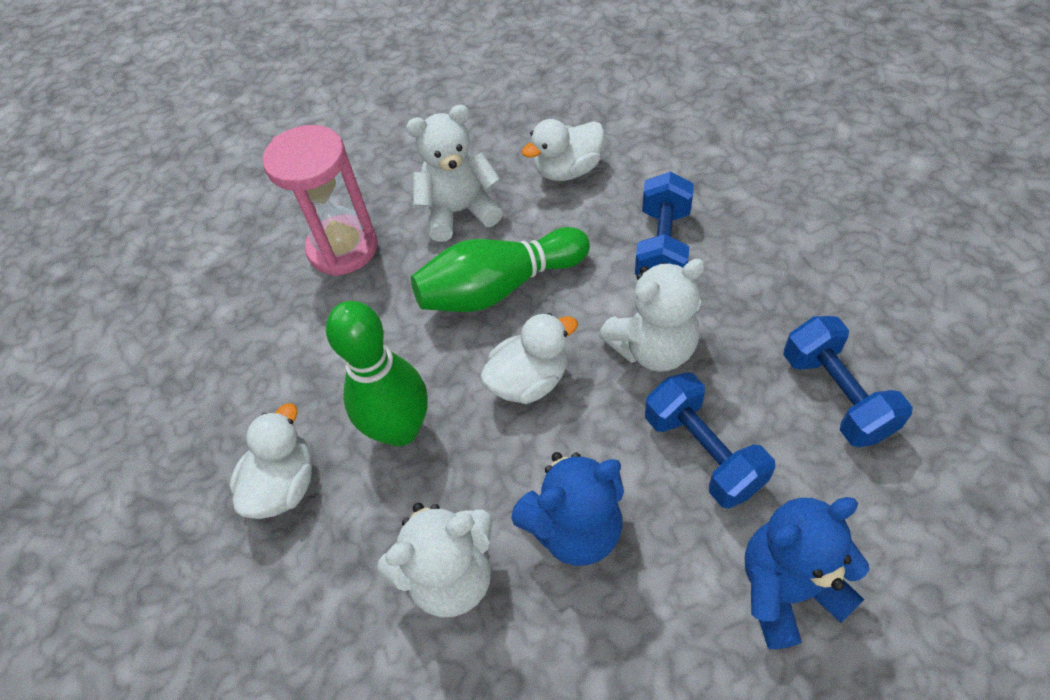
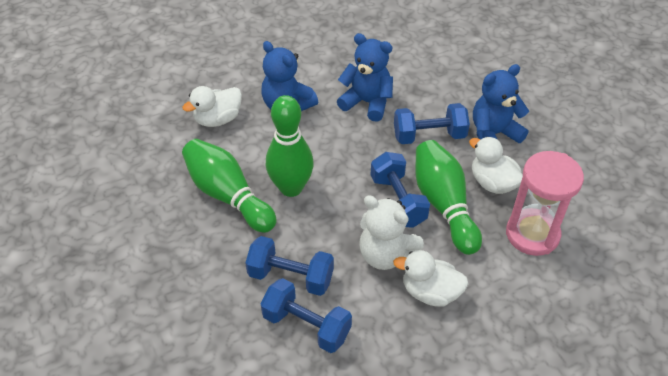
blue dumbbell: [635,172,694,275] [645,372,775,508] [783,316,913,447] = 3 -> [245,236,334,296] [261,278,352,353] [371,152,430,228] [394,103,470,144] = 4
blue teddy bear: [511,452,624,566] [745,497,869,649] = 2 -> [261,41,318,111] [337,33,393,122] [473,64,529,143] = 3
green bowling pin: [326,301,427,446] [411,227,590,312] = 2 -> [182,139,277,233] [266,95,314,197] [415,140,482,255] = 3
white teddy bear: [377,503,492,617] [406,105,503,242] [599,259,705,372] = 3 -> [359,195,424,270] = 1

